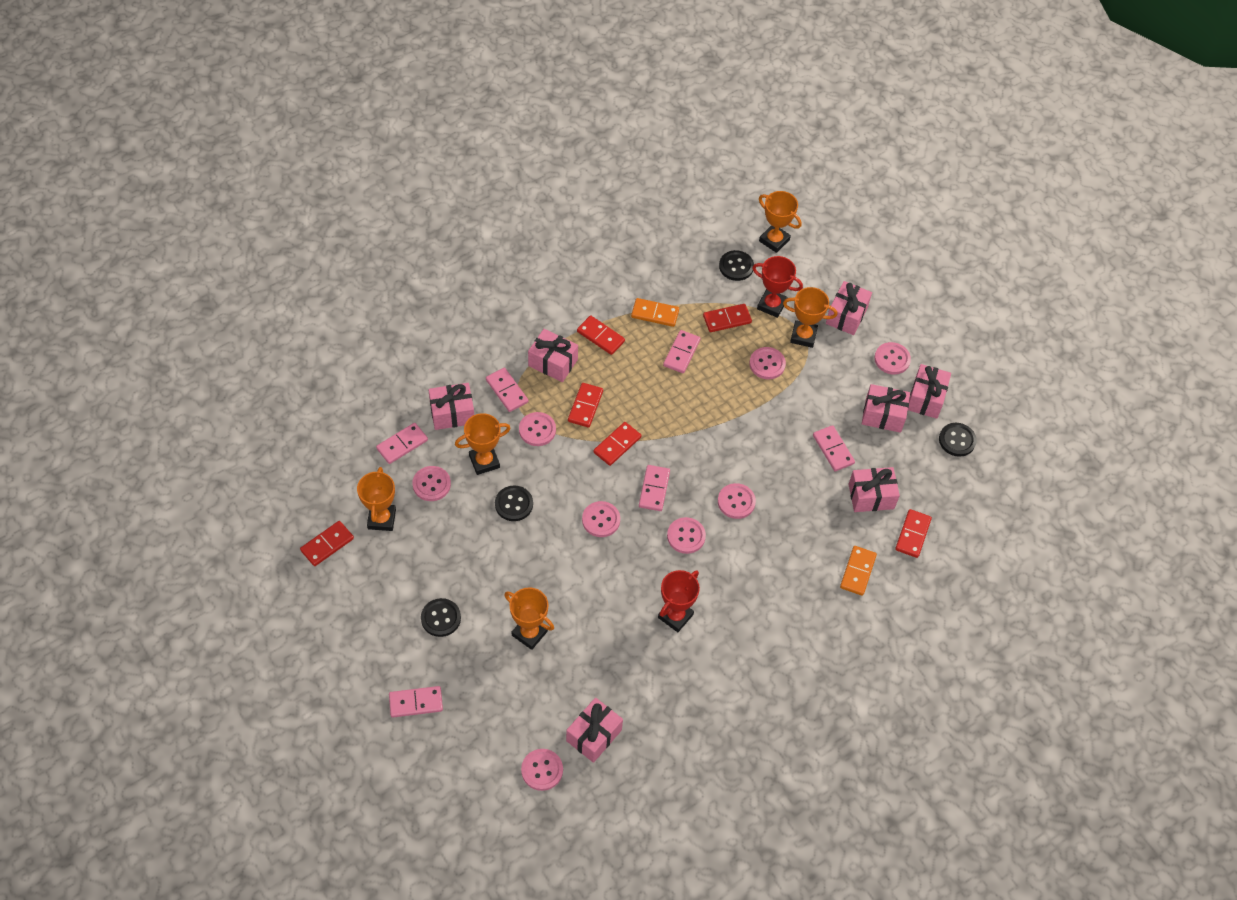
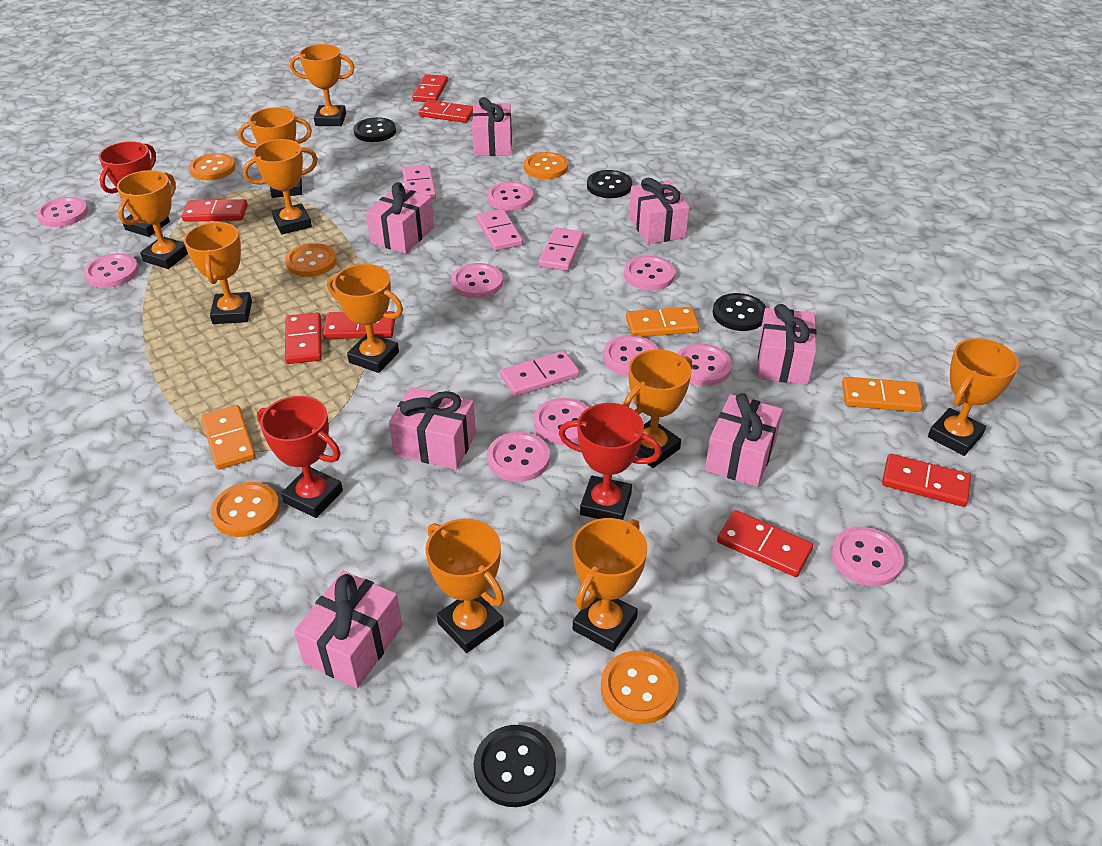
orange button: none = 0 -> [189,153,236,180] [211,482,280,537] [285,243,337,277] [524,152,568,179] [601,651,679,724] = 5
orange domino: [631,298,679,327] [840,546,877,596] = 2 -> [201,405,256,470] [626,307,699,337] [842,377,923,412] = 3
orange trophy: [357,467,396,531] [455,413,511,475] [504,587,554,650] [759,191,802,253] [783,287,837,348] = 5 -> [117,170,188,269] [184,222,252,324] [238,107,312,198] [243,139,318,234] [290,44,355,126] [327,264,403,373] [426,519,504,653] [573,518,648,652] [623,349,692,468] [928,338,1019,456] = 10
pink button: [412,466,451,501] [519,412,556,446] [521,749,563,791] [582,501,620,537] [667,517,706,554] [718,483,756,519] [749,347,786,379] [874,342,911,375] = 8 -> [36,197,88,227] [84,253,139,288] [451,263,503,298] [487,182,533,211] [487,432,550,482] [533,398,589,445] [603,335,658,376] [624,255,675,290] [677,344,732,386] [831,527,904,586] = 10
pink domino: [376,423,428,464] [389,686,443,718] [486,368,528,412] [639,465,670,511] [663,330,701,373] [813,425,855,471] = 6 -> [402,165,436,199] [476,209,523,251] [500,351,580,396] [539,228,584,271] = 4
red domino: [300,521,354,566] [568,383,603,427] [577,316,625,355] [593,422,641,466] [703,304,752,332] [895,509,932,558] = 6 -> [182,199,248,222] [285,312,322,364] [323,311,395,339] [412,74,448,102] [419,100,473,123] [717,510,813,577] [882,454,971,507] = 7
red trophy: [658,570,700,632] [752,256,803,318] = 2 -> [99,141,170,237] [257,396,343,518] [559,403,662,520] = 3

